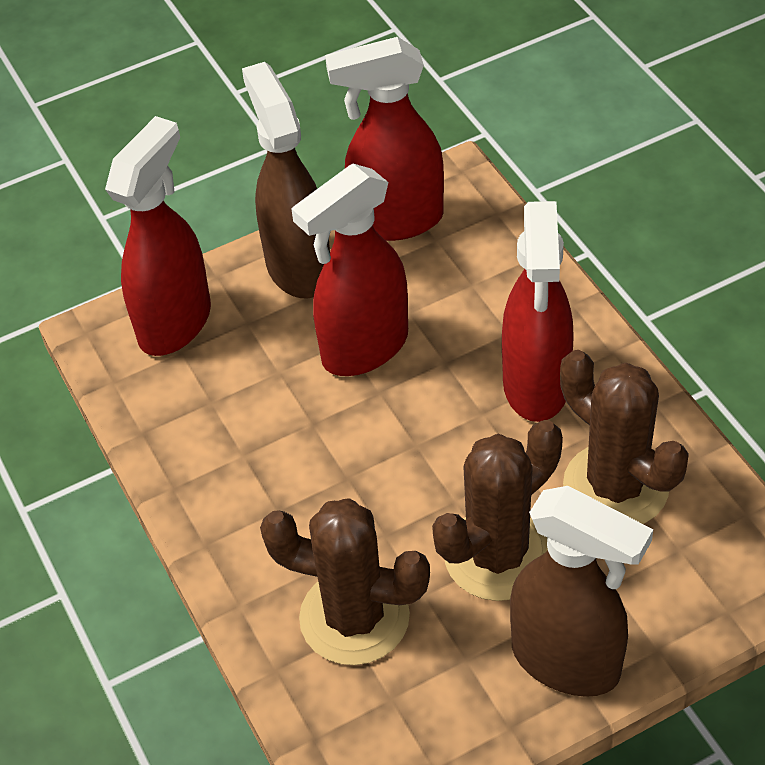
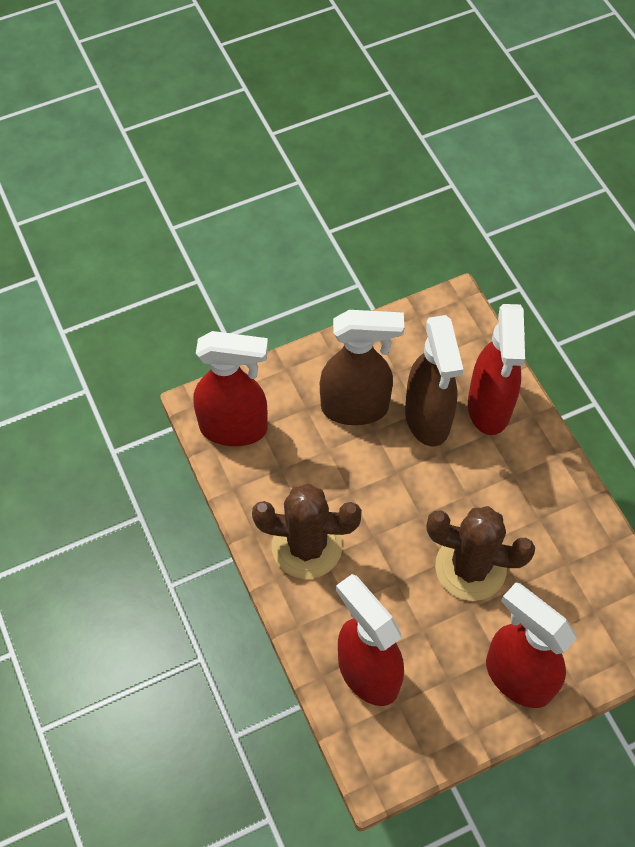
brown cactus: [260,499,430,665] [432,420,563,601] [560,350,689,524] = 3 -> [252,483,362,579] [426,506,535,601] = 2

